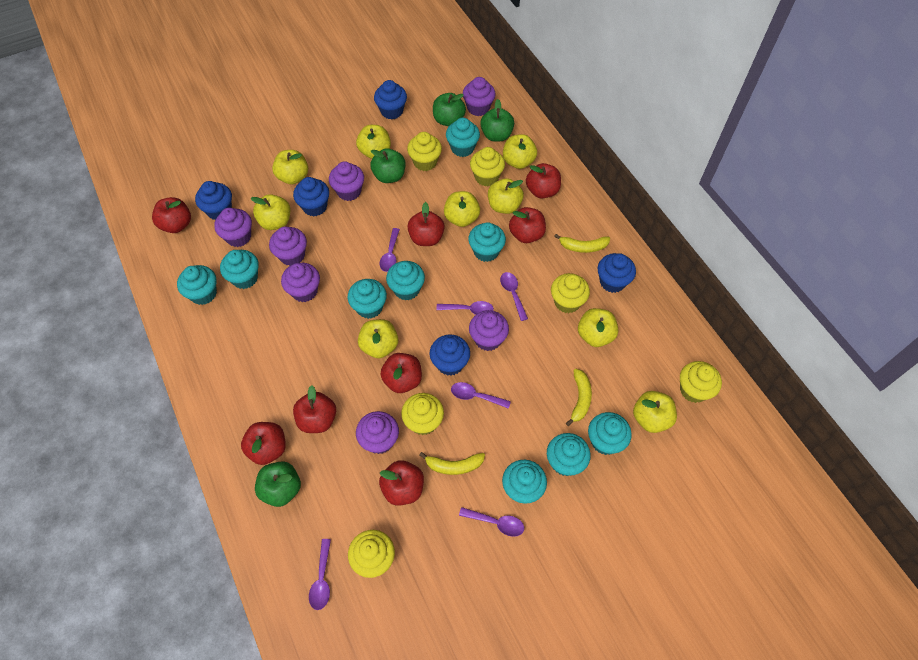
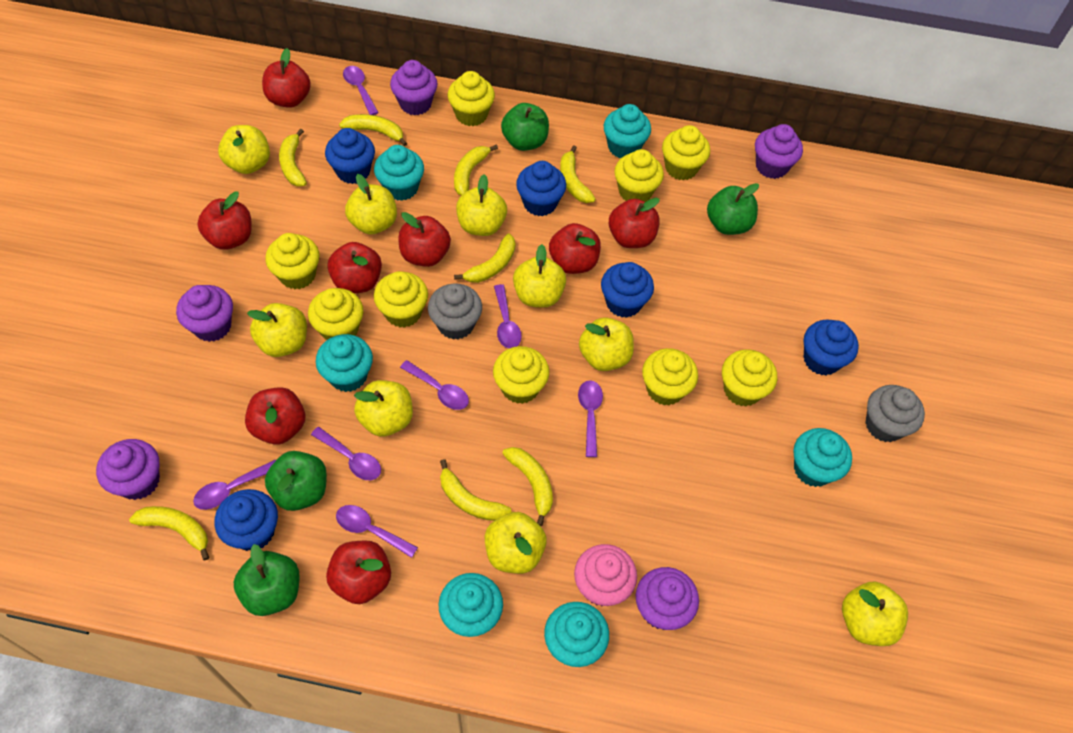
grey cupcake: none = 0 -> [428,284,482,340] [866,385,925,442] = 2
pink cupcake: none = 0 -> [574,544,637,606] = 1
purple cupcake: [214,208,252,247] [269,227,307,266] [281,263,320,302] [329,161,364,201] [356,411,399,454] [463,77,495,116] [469,310,509,351] = 7 -> [96,439,160,500] [176,285,233,342] [390,60,438,115] [636,567,699,630] [755,124,803,179] = 5
purple spoon: [309,539,331,610] [380,228,400,272] [436,301,494,315] [451,382,511,409] [459,507,524,537] [500,272,528,321] = 6 -> [193,460,276,510] [311,427,381,480] [336,505,418,558] [343,66,379,115] [400,360,469,410] [494,284,522,348] [578,380,603,457] = 7
turquoise cupcake: [177,265,217,305] [220,250,259,289] [348,279,387,319] [386,261,425,300] [446,118,480,157] [468,222,506,262] [502,460,547,504] [547,433,591,476] [588,412,632,455] = 9 -> [316,334,373,392] [374,145,424,201] [439,573,503,637] [544,602,609,667] [604,104,651,158] [794,428,852,487] = 6
yellow banana: [419,452,485,475] [554,234,610,253] [566,369,592,426] = 3 -> [129,506,209,560] [279,129,307,186] [339,114,407,146] [440,459,512,521] [454,145,498,195] [454,233,515,283] [502,447,553,526] [560,146,596,203] = 8
yellow cupcake: [348,530,395,578] [401,393,444,435] [407,132,442,171] [470,147,505,186] [551,273,590,313] [680,361,722,403] = 6 -> [265,233,320,289] [308,288,363,340] [374,271,428,328] [448,71,495,126] [493,346,549,404] [614,149,664,202] [642,348,698,405] [662,125,710,180] [722,349,777,406] = 9

